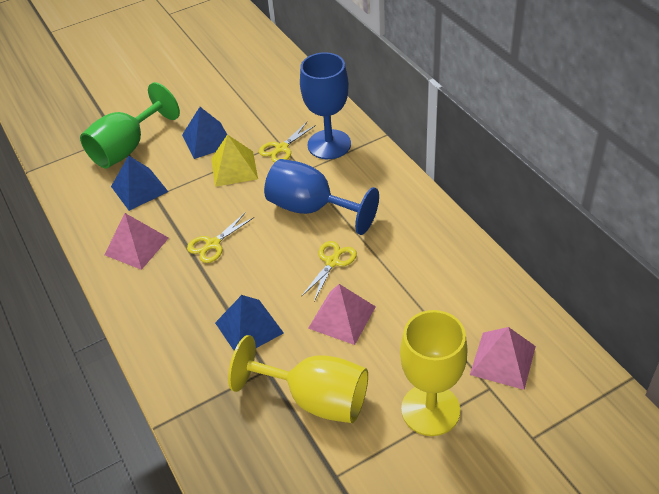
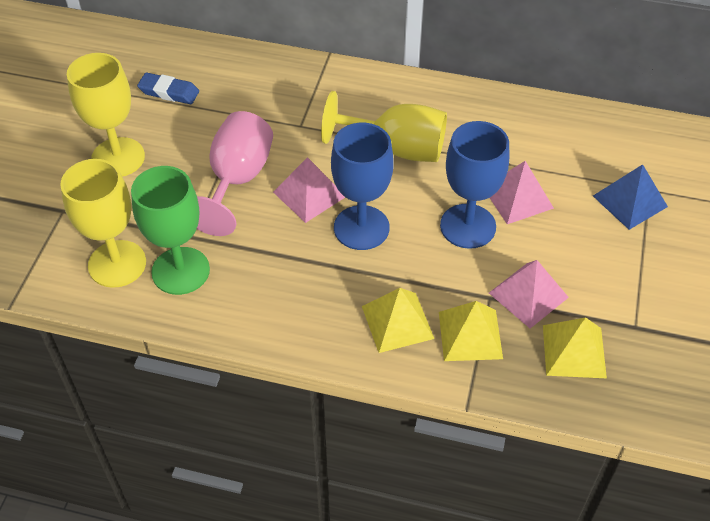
blue eraser: none = 0 -> [137,72,199,104] = 1
blue pyramid: [111,155,168,211] [182,107,227,159] [215,295,284,351] = 3 -> [593,164,668,230] = 1
pink goblet: none = 0 -> [197,111,273,236] = 1
yellow goblet: [228,335,368,423] [400,310,468,436] = 2 -> [60,159,146,288] [67,53,145,177] [321,91,447,162] = 3
yellow pyramid: [211,135,258,187] = 1 -> [362,288,434,353] [439,301,503,361] [543,317,607,378] = 3
yellow scissors: [187,212,254,263] [259,121,316,163] [301,241,357,301] = 3 -> none = 0

